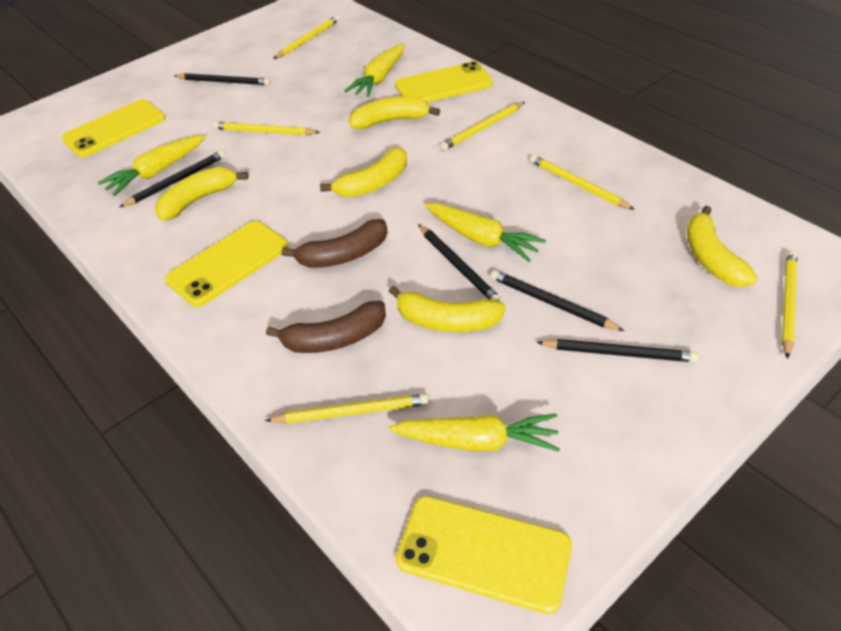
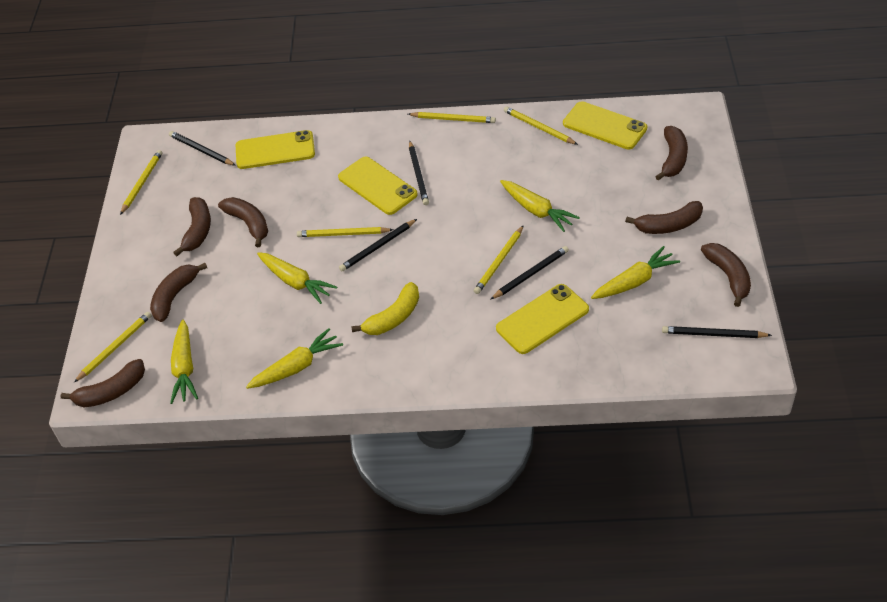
brown banana: [266,301,386,353] [282,219,388,268] = 2 -> [60,359,145,407] [150,263,207,322] [173,197,211,256] [218,197,268,247] [625,201,703,234] [655,126,688,181] [701,243,751,307] = 7
yellow banana: [155,167,248,221] [320,147,407,197] [349,96,440,129] [388,286,506,332] [687,206,757,287] = 5 -> [351,282,419,335] = 1
yellow carrot: [98,135,206,196] [344,44,405,97] [389,414,560,452] [426,203,546,262] = 4 -> [170,320,198,404] [246,328,343,389] [257,252,337,304] [500,180,580,232] [591,246,680,299] = 5

